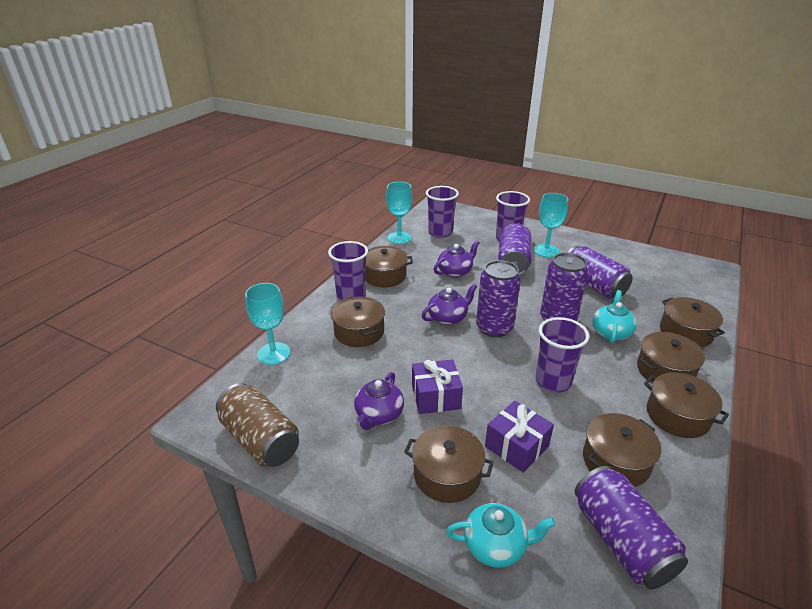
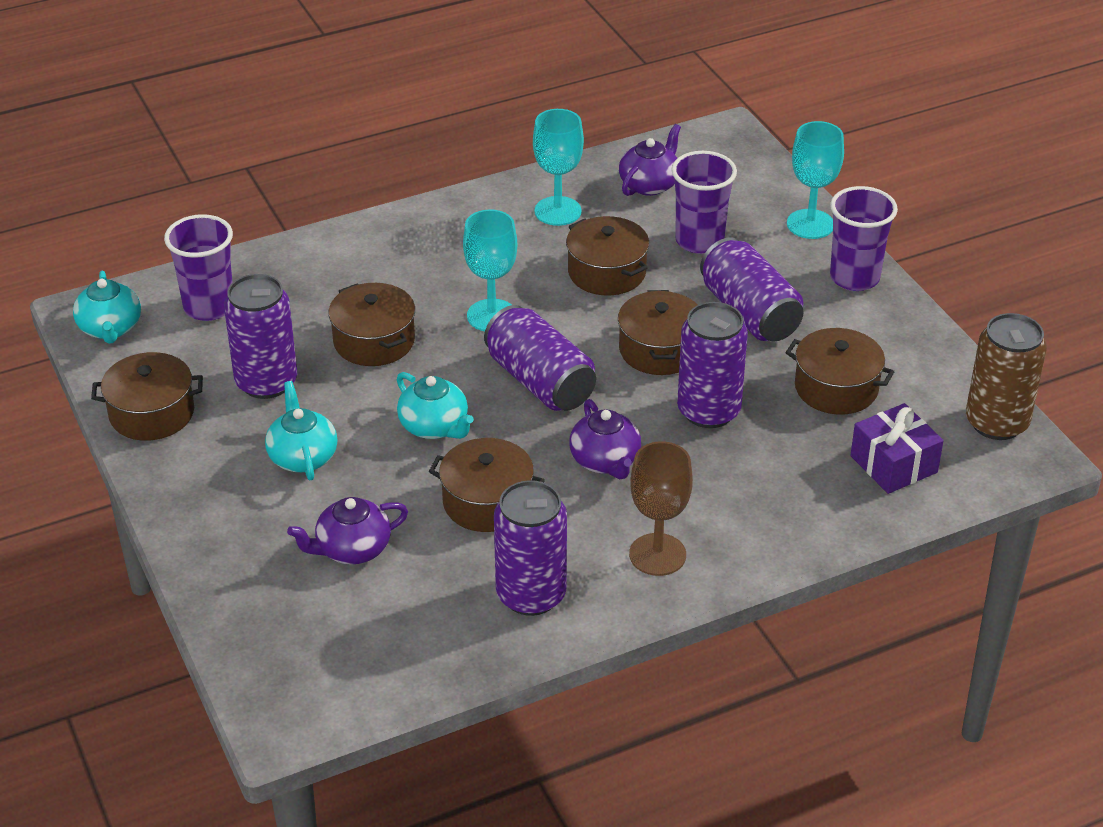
brown goblet: none = 0 -> [629,441,693,576] = 1
brown pot: [331,297,385,347] [365,246,413,287] [404,425,494,503] [583,413,661,487] [637,332,705,383] [644,372,729,438] [660,297,725,347] = 7 -> [91,352,203,441] [328,283,415,366] [429,438,545,532] [566,216,649,295] [618,290,698,375] [785,328,894,415] = 6
purple cup: [328,241,368,300] [426,186,459,238] [496,191,530,241] [536,317,589,392] = 4 -> [164,214,233,321] [671,151,737,254] [830,186,898,291] = 3
purple gift: [412,359,463,414] [485,401,554,473] = 2 -> [850,403,944,494] = 1
turquoise teapot: [446,503,555,568] [592,290,637,344] = 2 -> [73,271,141,344] [265,381,337,480] [397,372,474,439] = 3

